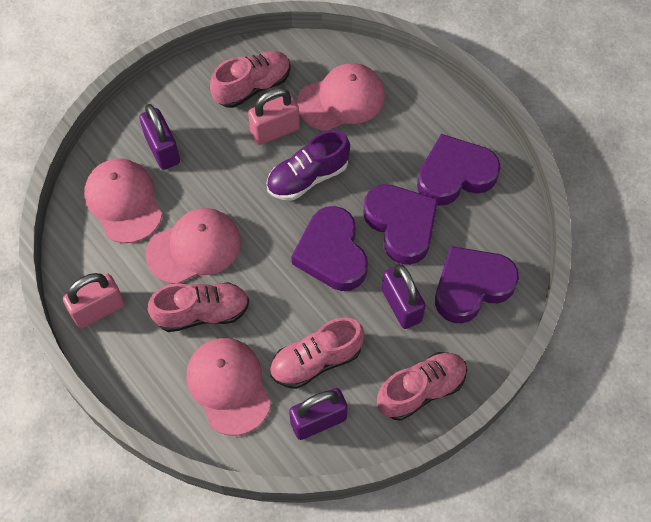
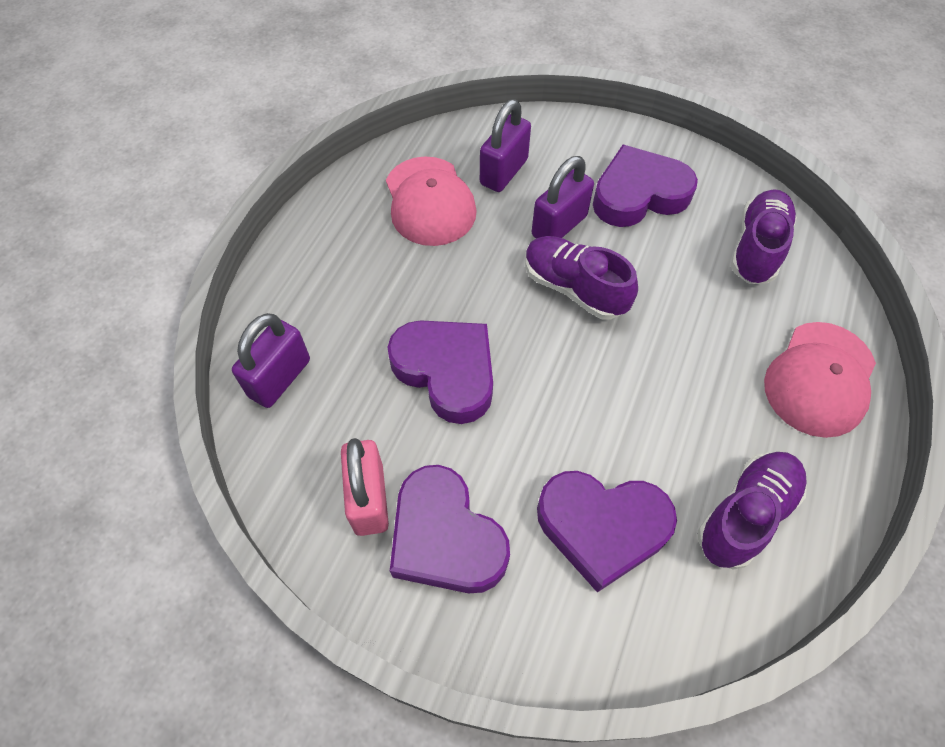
pink cap: [84,158,162,243] [146,208,241,284] [186,338,271,435] [297,63,385,131] = 4 -> [386,156,477,246] [764,322,876,438] = 2
pink padlock: [63,273,125,329] [248,88,300,145] = 2 -> [341,438,389,536] = 1
pink shoe: [148,282,249,332] [210,51,291,108] [270,317,364,389] [377,352,467,421] = 4 -> none = 0
purple shoe: [266,130,350,201] = 1 -> [525,236,638,320] [698,452,807,570] [731,189,797,284] = 3

